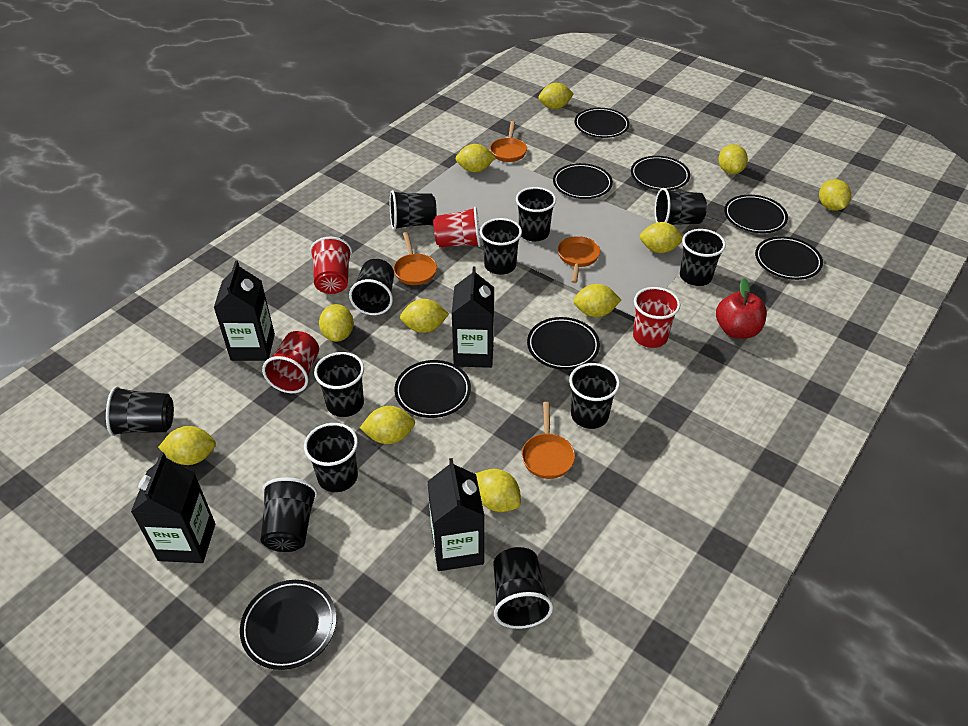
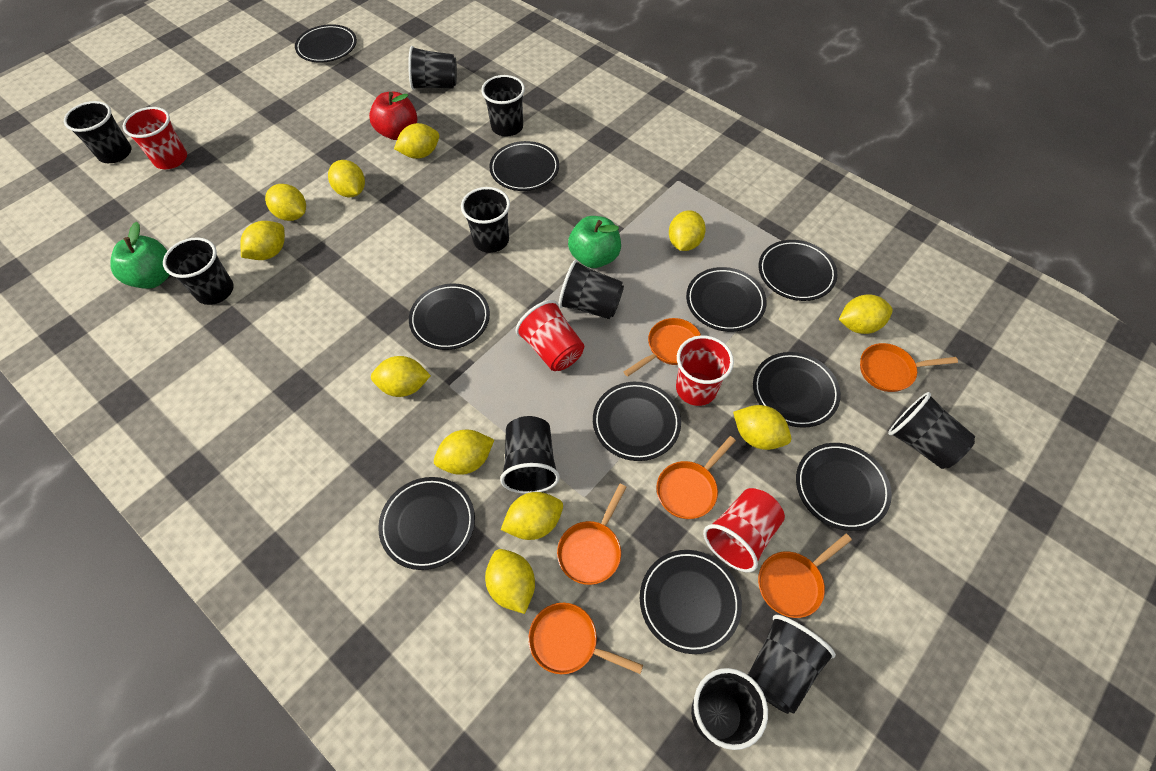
black carton: [131,452,215,563] [214,260,275,361] [427,458,484,571] [452,266,494,368] = 4 -> none = 0
black cup: [106,386,174,436] [260,477,317,552] [304,423,358,492] [314,352,364,417] [349,259,394,315] [390,190,437,230] [480,218,522,275] [493,547,553,629] [516,187,556,241] [569,363,620,429] [655,188,707,225] [680,229,726,286] = 12 -> [64,101,132,163] [163,237,234,305] [408,46,457,90] [461,187,510,253] [481,75,525,137] [500,416,560,494] [559,260,624,319] [691,668,768,750] [748,615,836,714] [888,392,975,469] = 10
black plate: [240,580,337,670] [394,360,471,418] [527,317,600,370] [553,163,613,199] [575,108,630,138] [631,156,690,190] [724,195,788,233] [755,236,823,280] = 8 -> [295,24,357,63] [378,477,475,570] [409,283,490,350] [489,141,559,191] [593,382,681,461] [640,550,742,654] [686,267,767,332] [753,352,841,428] [759,240,837,301] [796,443,892,531] = 10
green apple: none = 0 -> [110,222,170,289] [568,216,621,268] = 2
orange pan: [394,232,437,285] [490,121,527,162] [522,402,575,479] [558,236,600,283] = 4 -> [528,603,643,674] [557,484,626,585] [624,318,701,377] [656,436,736,519] [758,534,852,618] [860,343,958,392] = 6

